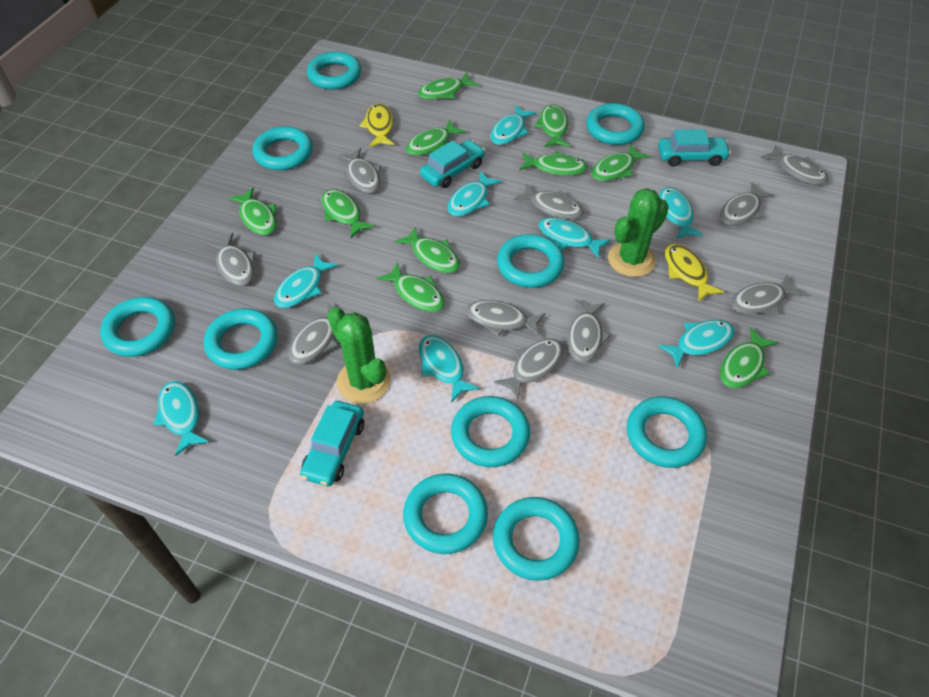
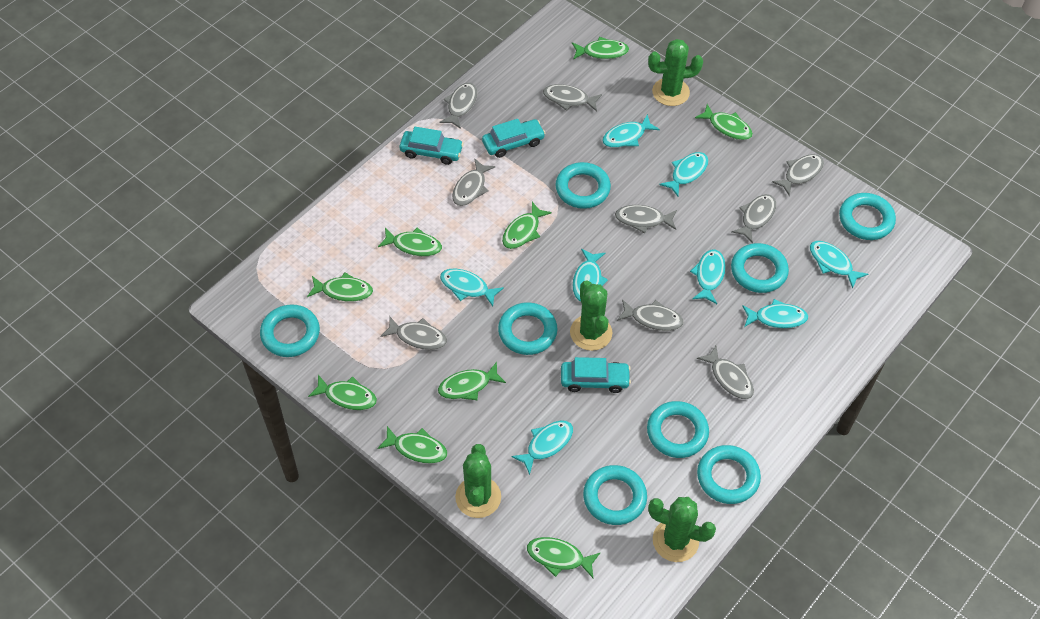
green cactus: [328,307,391,404] [608,188,669,277] = 2 -> [455,444,501,518] [570,281,612,351] [648,39,703,106] [648,497,716,562] = 4
green fish: [228,188,277,235] [322,189,375,238] [377,262,445,312] [395,227,460,273] [406,119,466,156] [418,72,478,100] [519,151,588,176] [534,104,570,147] [592,144,650,181] [720,327,779,388] = 10 -> [307,272,373,302] [308,375,377,410] [377,426,447,463] [378,228,442,256] [438,362,506,400] [502,202,552,249] [527,537,600,578] [572,37,629,60] [695,104,753,140] = 9
grey fish: [206,233,255,286] [289,302,351,365] [337,148,381,193] [466,300,546,337] [494,339,564,400] [514,183,584,220] [567,299,611,363] [720,182,775,226] [731,275,805,314] [761,145,829,185] = 10 -> [380,316,447,350] [439,83,478,129] [452,158,495,206] [543,84,602,112] [615,205,677,233] [617,299,684,331] [697,346,754,399] [731,194,776,243] [772,154,824,196] = 9
turquoise ring: [100,297,175,357] [204,308,278,370] [253,126,313,170] [307,51,361,89] [403,474,488,554] [451,396,530,467] [493,497,580,581] [497,234,565,288] [586,103,645,145] [627,396,707,468] = 10 -> [260,304,320,357] [498,302,557,355] [556,162,611,209] [583,465,647,525] [647,401,709,458] [697,445,761,504] [731,243,789,293] [839,193,896,240] = 8
yellow fish: [360,103,394,147] [665,244,724,302] = 2 -> none = 0

